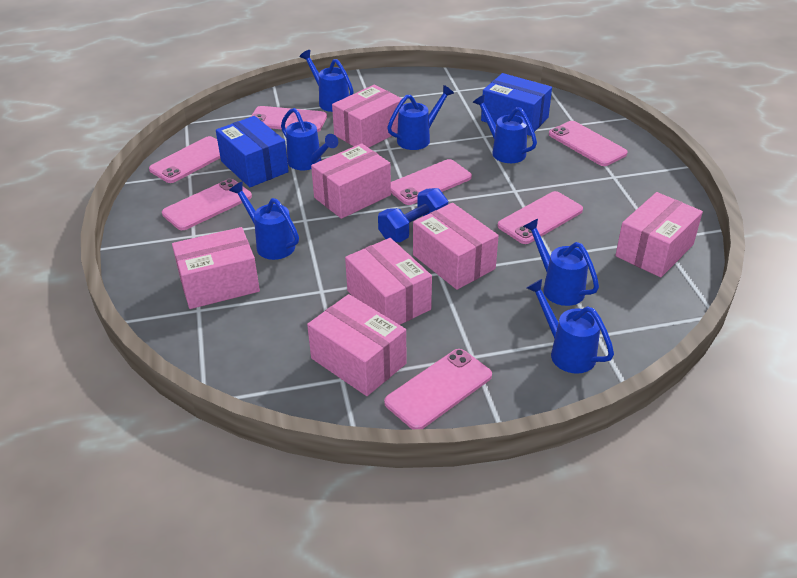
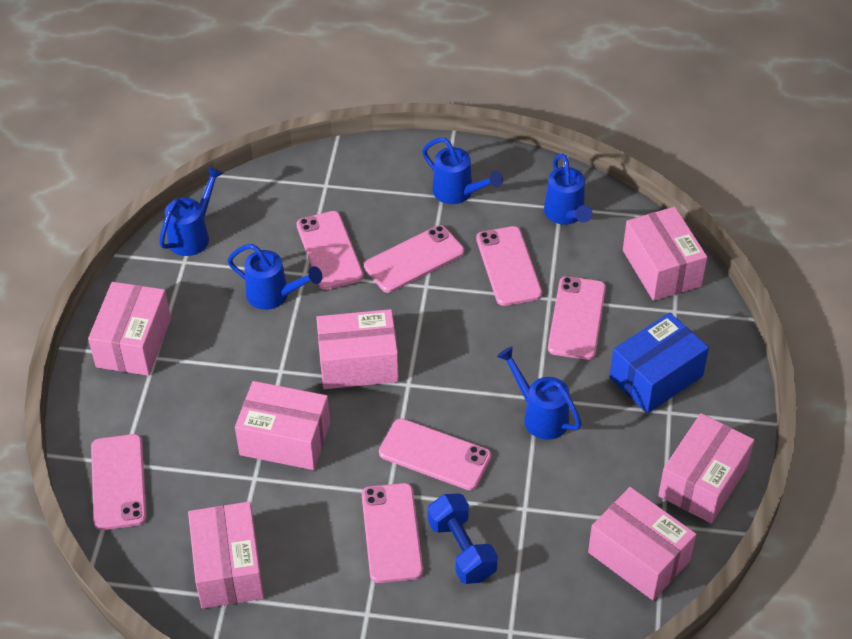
blue box: [216,116,289,187] [481,73,552,136] = 2 -> [610,313,709,413] = 1
blue watering can: [229,182,299,260] [281,108,338,170] [300,50,354,112] [387,85,454,150] [473,95,537,163] [523,219,599,306] [526,279,614,374] = 7 -> [159,167,223,256] [227,244,322,310] [422,138,503,204] [497,346,582,440] [544,154,592,225] = 5

